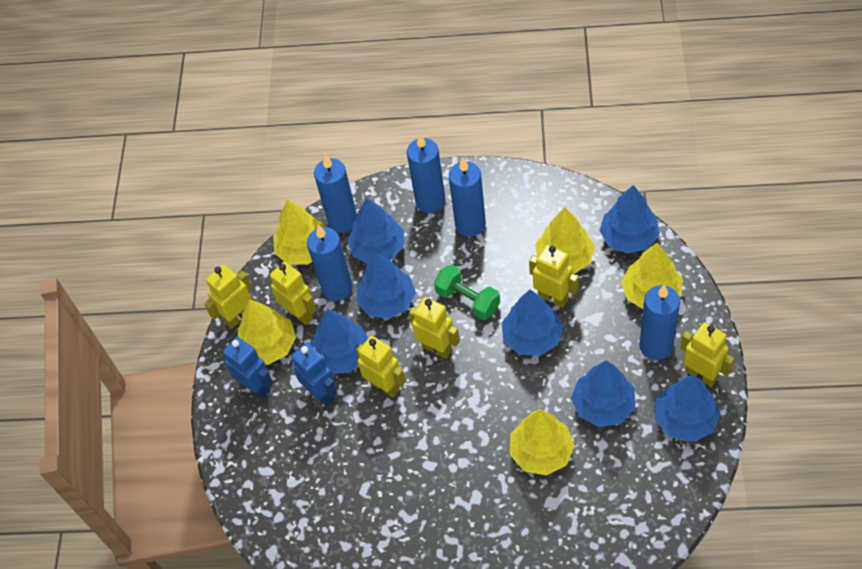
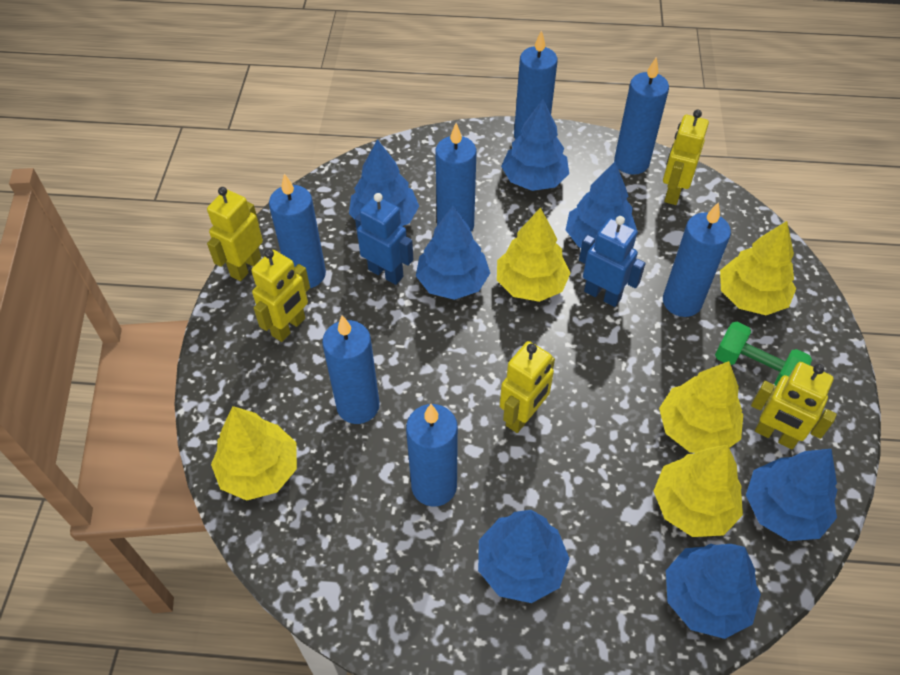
blue candle: [307,225,353,301] [314,155,357,233] [407,134,445,213] [449,158,486,237] [639,284,680,360] = 5 -> [269,173,326,288] [322,315,380,424] [406,404,458,507] [435,123,476,232] [514,30,558,140] [614,57,669,175] [663,202,731,317] = 7
yellow robot: [204,264,252,329] [270,262,316,325] [356,336,406,398] [409,297,460,359] [529,244,579,308] [680,322,734,387] = 6 -> [207,187,263,281] [251,249,310,342] [500,341,555,433] [663,110,709,205] [751,362,837,449] = 5

